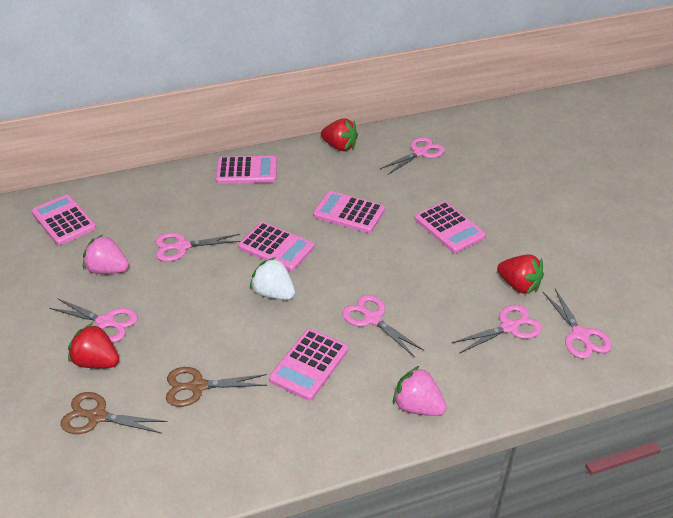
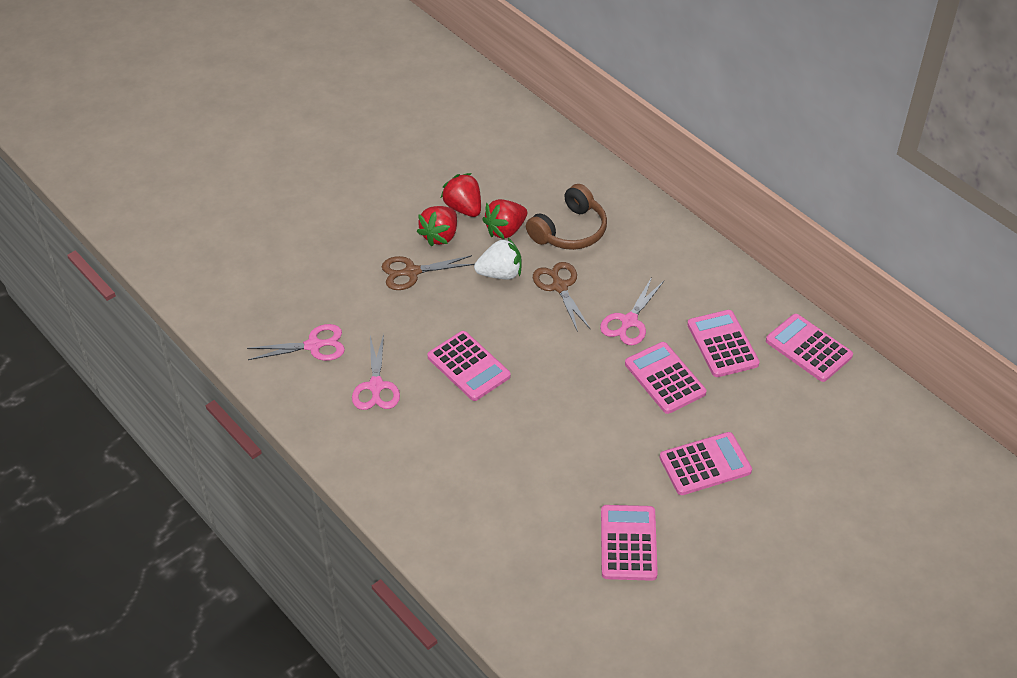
brown headphones: none = 0 -> [526,184,607,250] = 1
pink scissors: [49,298,138,342] [155,233,240,262] [342,295,424,357] [380,137,445,175] [452,305,542,354] [543,289,612,359] = 6 -> [247,324,345,361] [352,334,400,410] [600,277,664,345] = 3
pink strawberry: [83,235,129,274] [393,366,447,416] = 2 -> none = 0

